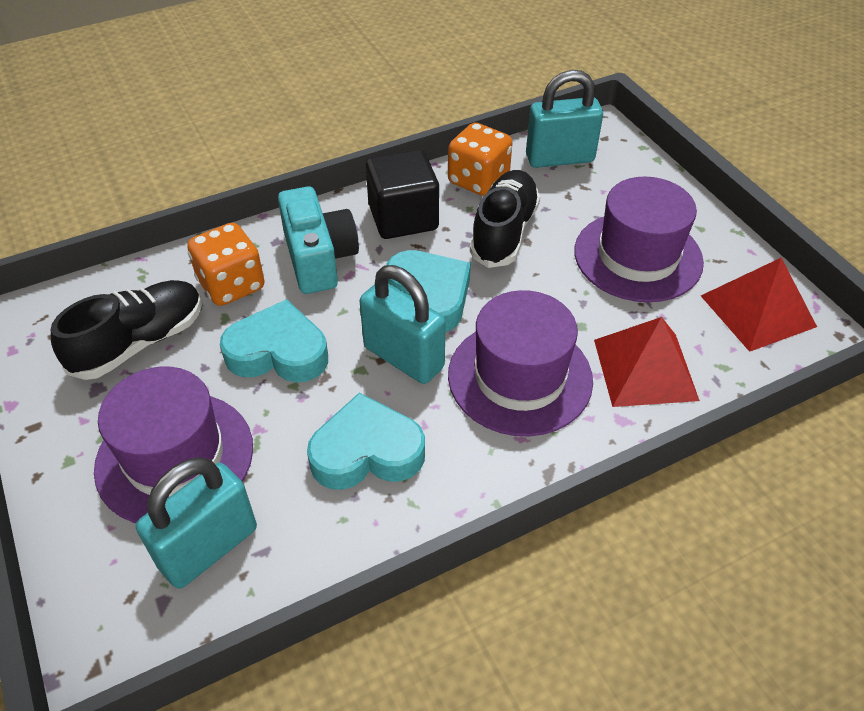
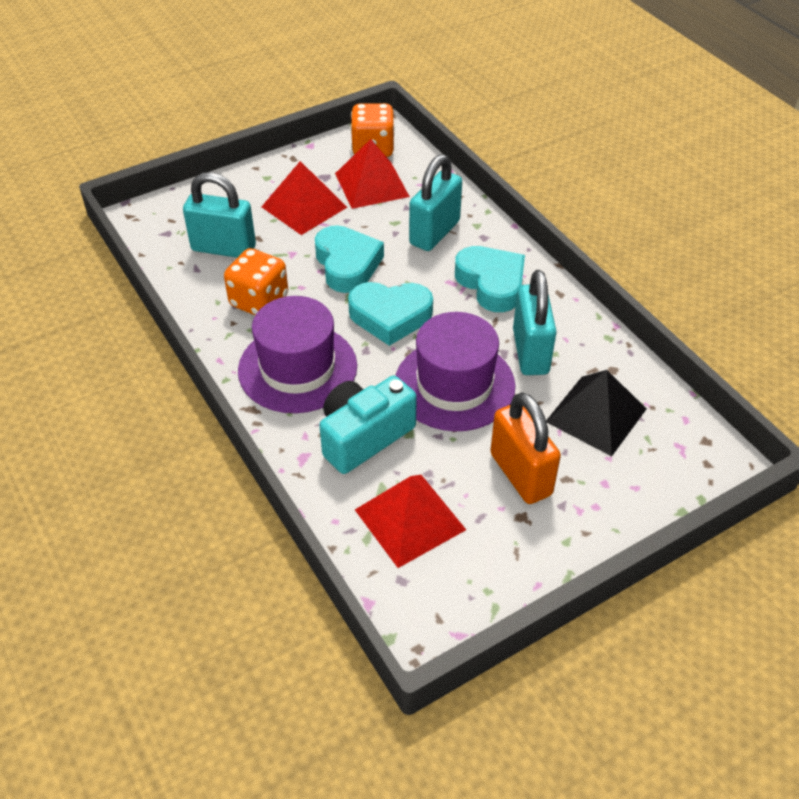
black cube: [366,149,439,239] = 1 -> none = 0
black pyramid: none = 0 -> [546,370,646,456] = 1
black shoe: [51,280,202,380] [470,170,540,268] = 2 -> none = 0
orange padlock: none = 0 -> [490,392,561,504] = 1
purple hat: [94,366,253,523] [448,290,593,436] [574,176,704,302] = 3 -> [238,296,357,413] [396,312,516,431] = 2
red pyramid: [594,317,700,407] [701,258,817,352] = 2 -> [262,161,347,235] [335,139,410,209] [355,475,466,568] = 3

